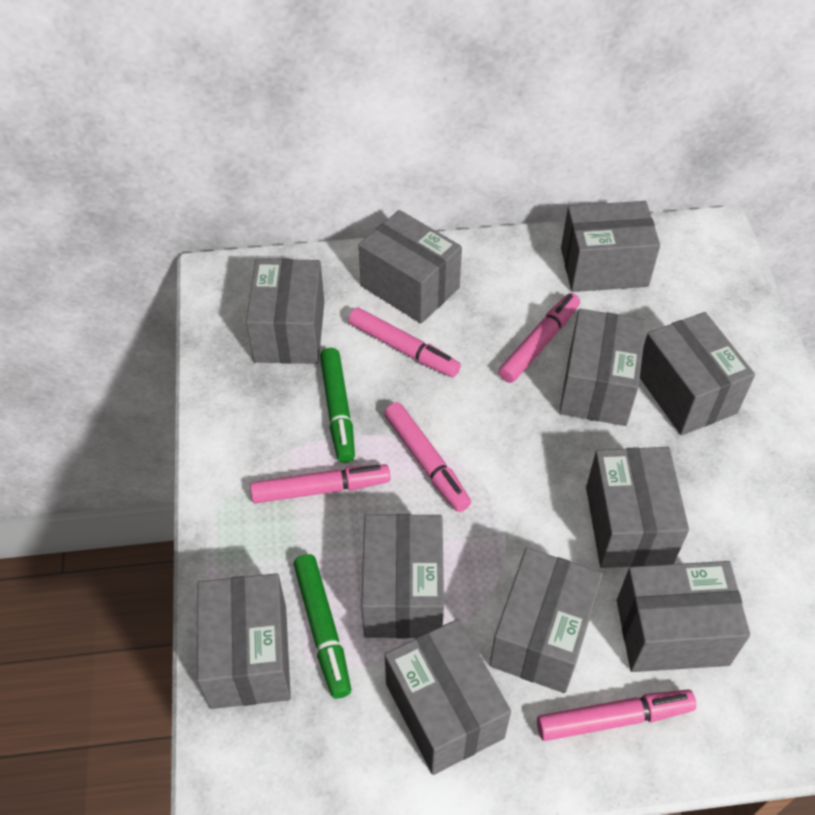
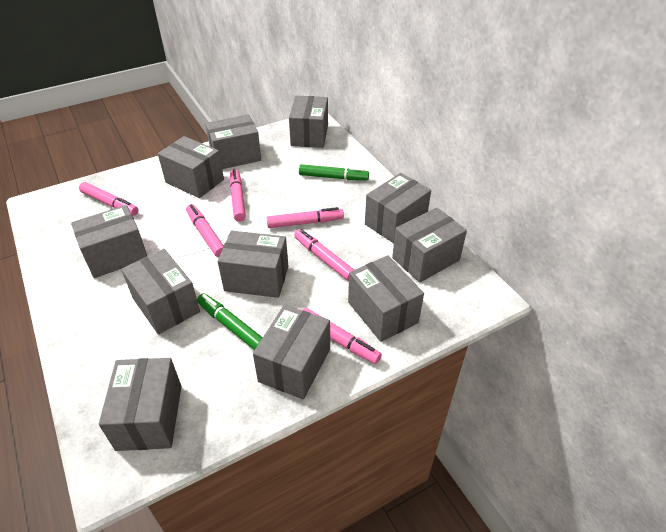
pink marker: [250,464,390,503] [348,307,461,377] [384,402,471,512] [498,293,580,383] [537,690,696,741] = 5 -> [79,182,139,216] [186,204,224,257] [230,169,246,222] [266,207,344,228] [294,229,354,281] [302,308,382,364] = 6

